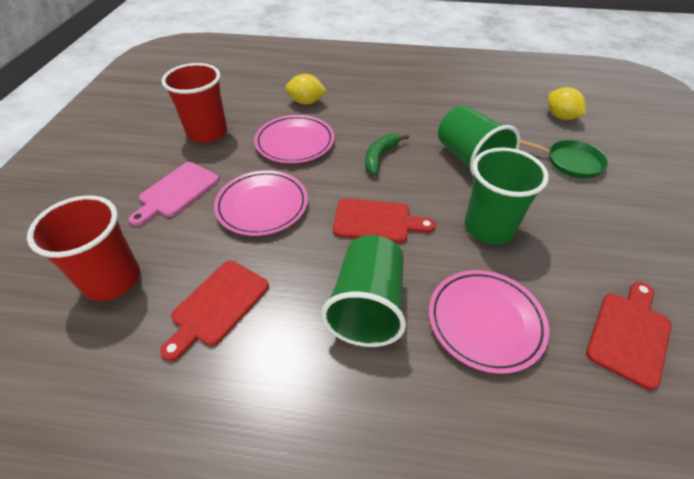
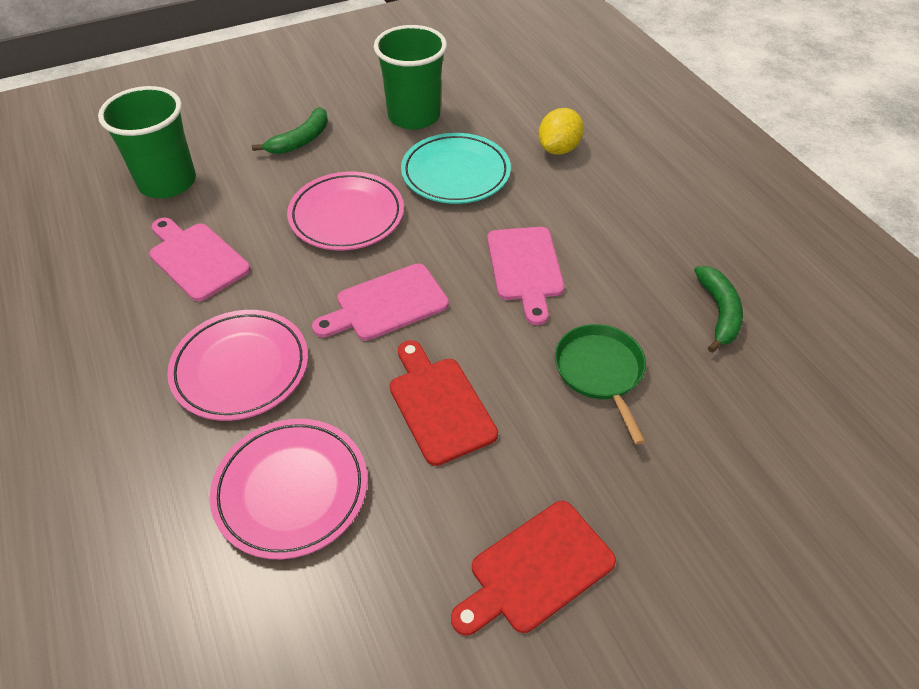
green banana: [365,134,409,175] = 1 -> [252,107,328,154] [694,266,743,353] = 2
green cup: [321,235,406,347] [438,105,520,176] [464,147,549,244] = 3 -> [98,86,196,198] [374,25,447,130] = 2
pink cutting board: [129,162,219,226] = 1 -> [149,218,250,302] [312,263,449,341] [487,227,564,325] = 3
red cup: [27,195,140,301] [162,63,227,143] = 2 -> none = 0
red cutting board: [160,261,269,361] [333,198,436,243] [586,282,672,390] = 3 -> [390,340,498,466] [451,501,616,636] = 2
turquoise plate: none = 0 -> [401,133,511,204] = 1
yellow lemon: [285,74,327,105] [548,87,586,120] = 2 -> [538,108,584,155] = 1

